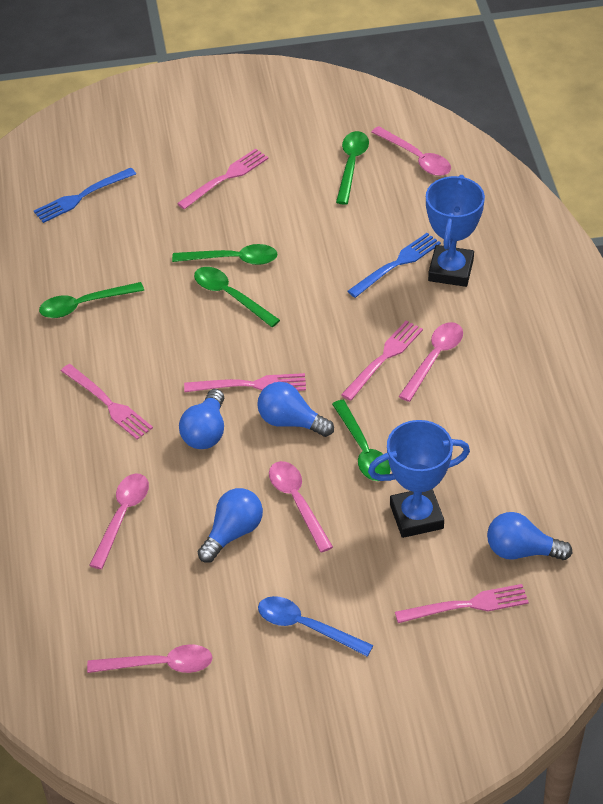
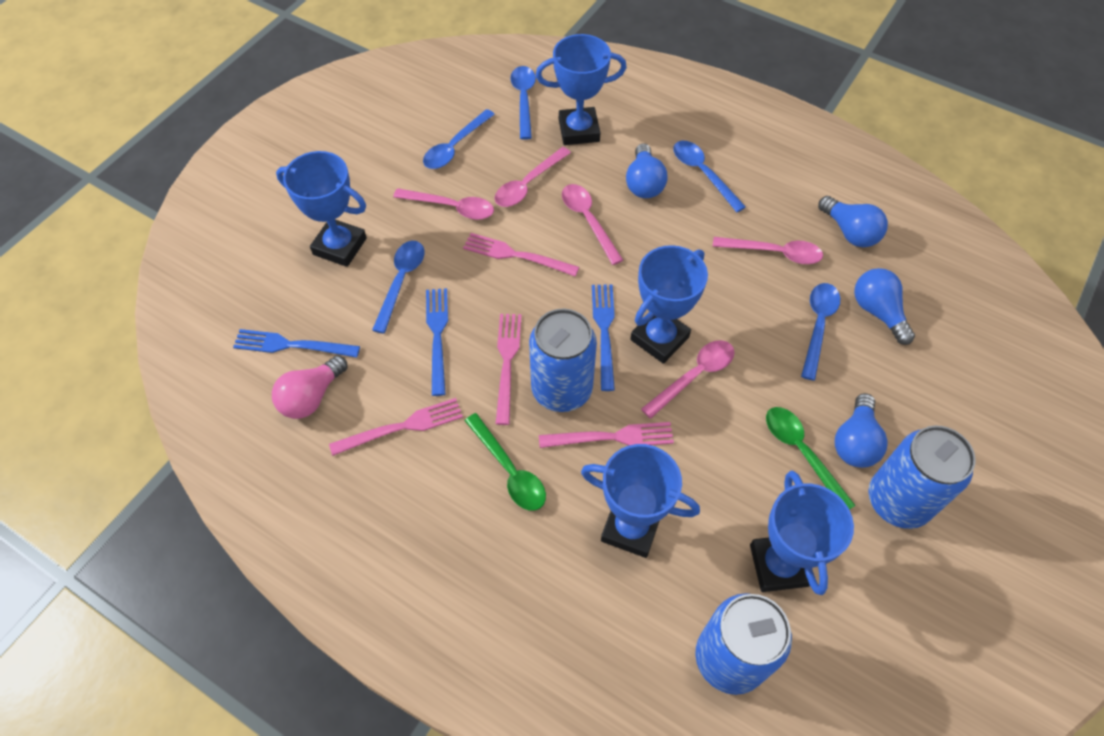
blue can: none = 0 -> [529,309,597,412] [695,593,792,695] [868,425,976,529] = 3
blue fork: [34,167,136,223] [348,233,441,298] = 2 -> [233,329,360,358] [426,288,448,396] [592,284,615,391] = 3
blue spoon: [258,596,374,657] = 1 -> [372,241,424,334] [423,109,495,169] [510,66,536,140] [673,141,746,212] [801,283,840,381] = 5
blue trophy: [368,420,470,538] [426,175,485,287] = 2 -> [276,151,367,267] [536,34,627,145] [581,444,700,558] [630,245,708,364] [750,471,854,595] = 5
green spoon: [39,282,144,318] [172,244,278,265] [194,267,280,327] [332,400,391,481] [336,131,369,205] = 5 -> [465,413,546,511] [766,407,856,510] = 2
pink fork: [61,364,153,440] [177,148,269,209] [184,373,306,392] [341,320,423,401] [395,584,529,623] = 5 -> [329,398,463,456] [463,233,579,277] [496,314,521,425] [539,422,674,448] = 4
pink light bulb: none = 0 -> [272,355,348,419] = 1

